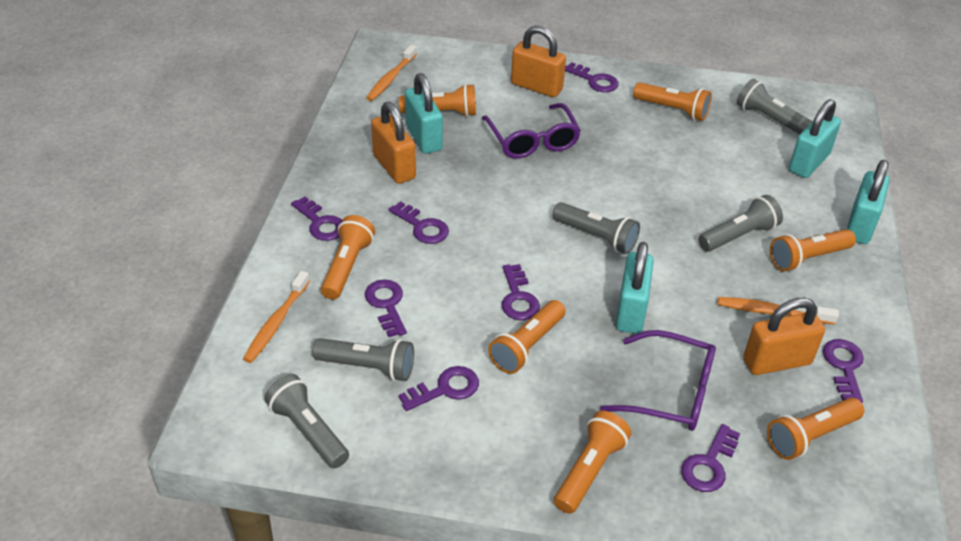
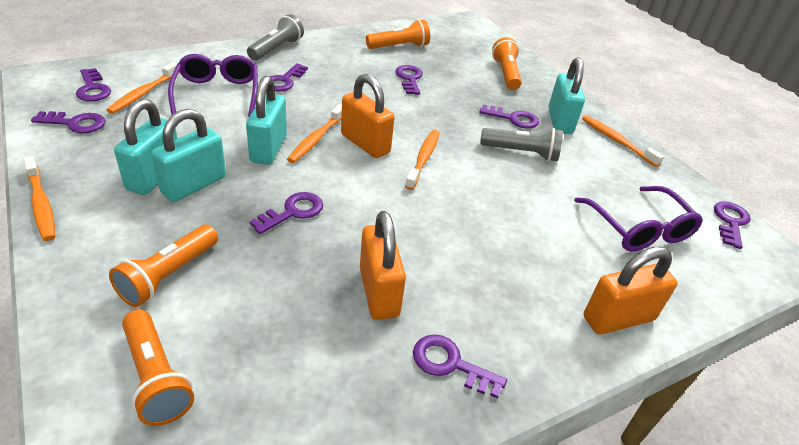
grey flashlight: [264,374,349,469] [312,338,414,381] [552,202,640,254] [698,195,783,252] [737,79,812,135] = 5 -> [247,14,304,61] [480,128,563,162] = 2
orange flashlight: [321,215,375,299] [399,84,476,117] [488,300,566,374] [554,411,631,514] [633,82,712,121] [767,398,864,460] [770,229,856,272] = 7 -> [109,225,218,307] [122,309,194,426] [366,19,430,49] [492,37,522,90] = 4
orange toothbrush: [243,271,310,363] [366,45,417,101] [717,297,839,325] = 3 -> [23,156,55,241] [106,62,179,114] [287,104,342,163] [405,130,439,190] [582,116,664,167] = 5

